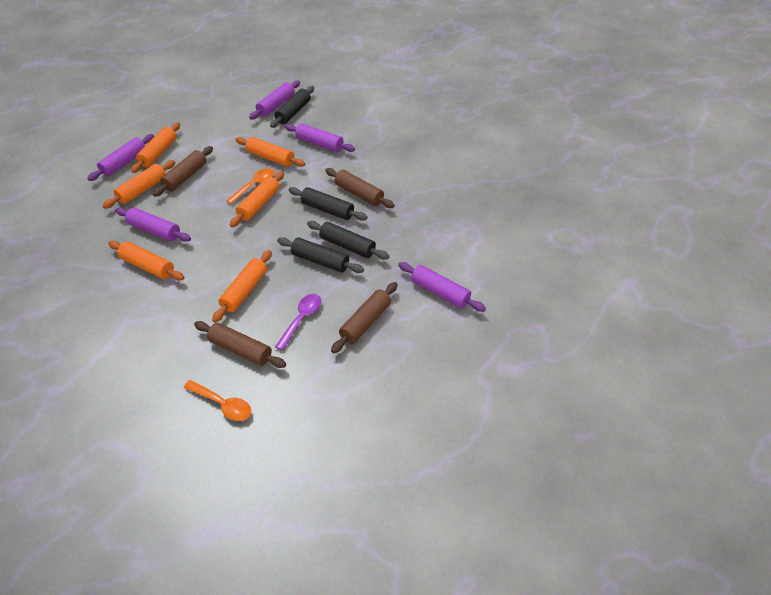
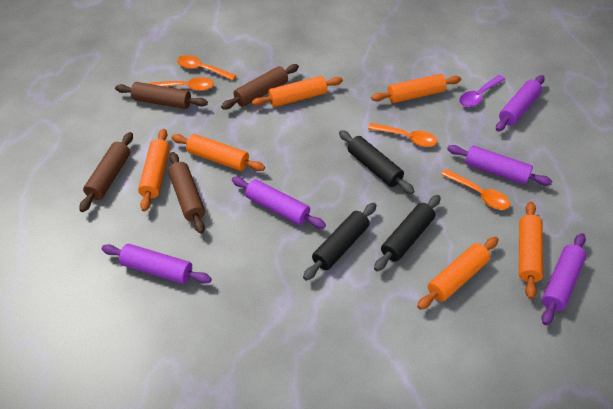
black rolling pin: [270,86,314,128] [277,237,364,273] [289,187,367,221] [307,221,390,260] = 4 -> [303,203,376,281] [339,130,415,194] [374,195,441,272] = 3
orange spoon: [184,380,251,421] [226,168,275,204] = 2 -> [149,77,214,91] [177,55,236,80] [368,123,437,147] [441,169,510,210] = 4

